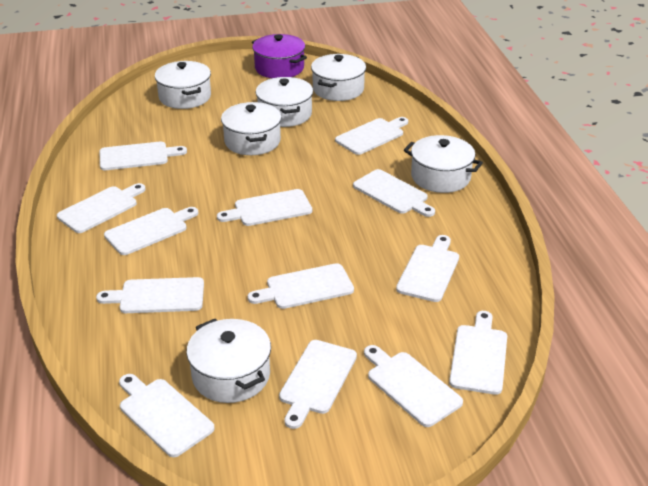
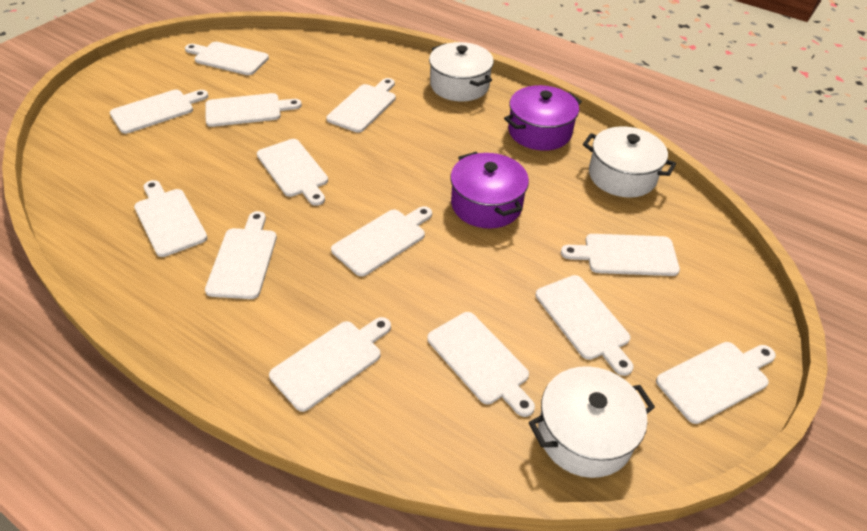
purple pot: [252,34,307,78] = 1 -> [450,152,529,229] [504,85,582,151] = 2
white pot: [155,61,211,109] [186,319,271,403] [221,102,282,155] [256,77,313,127] [311,54,366,101] [404,135,483,193] = 6 -> [429,42,494,102] [529,366,655,478] [583,126,676,198] = 3

